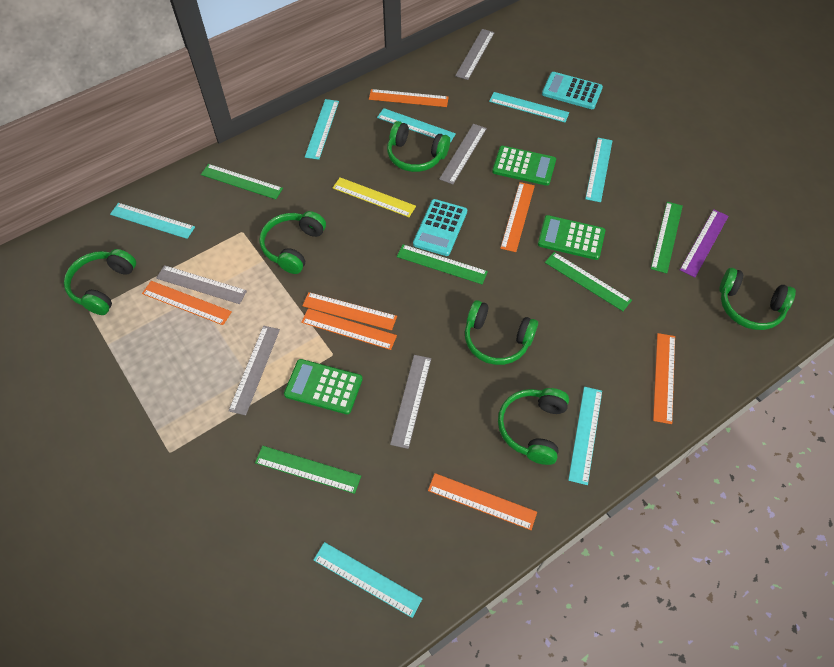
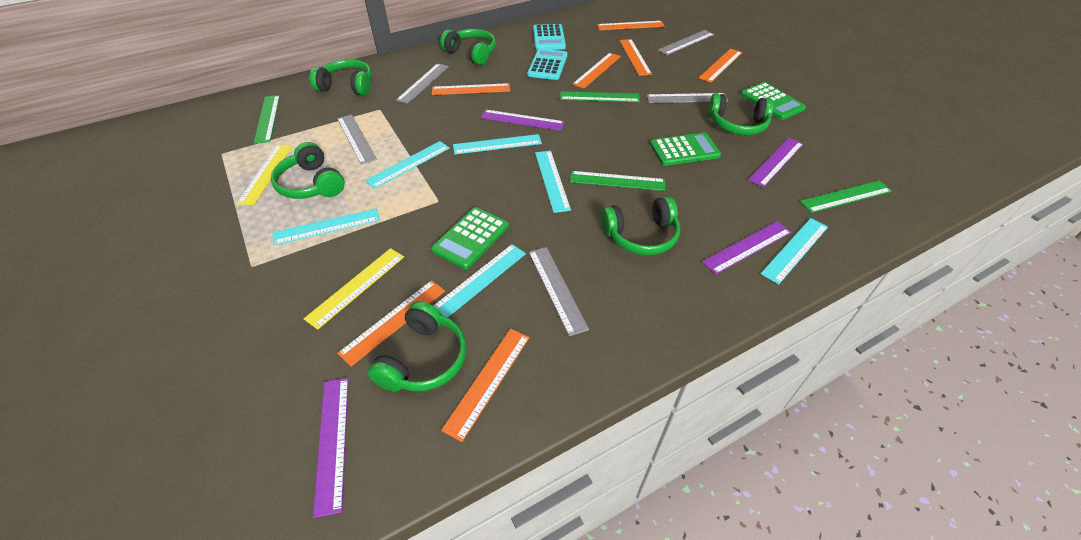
green ruler: [201,164,283,199] [255,446,361,494] [397,244,488,284] [545,252,632,311] [651,202,683,274] = 5 -> [254,95,280,144] [560,91,640,102] [570,171,665,191] [800,180,892,213] = 4
purple ruler: [680,209,728,277] = 1 -> [313,378,349,518] [481,110,565,131] [702,221,791,274] [748,138,803,187] = 4
turquoise ruler: [110,203,195,239] [305,99,339,160] [314,542,423,618] [377,108,456,143] [489,92,569,122] [568,387,602,485] [585,138,612,202] = 7 -> [273,208,380,245] [365,141,450,189] [434,244,526,318] [453,134,542,154] [535,151,571,213] [761,218,828,285] = 6
yellow ruler: [333,177,416,217] = 1 -> [237,144,293,205] [304,248,404,330] = 2

